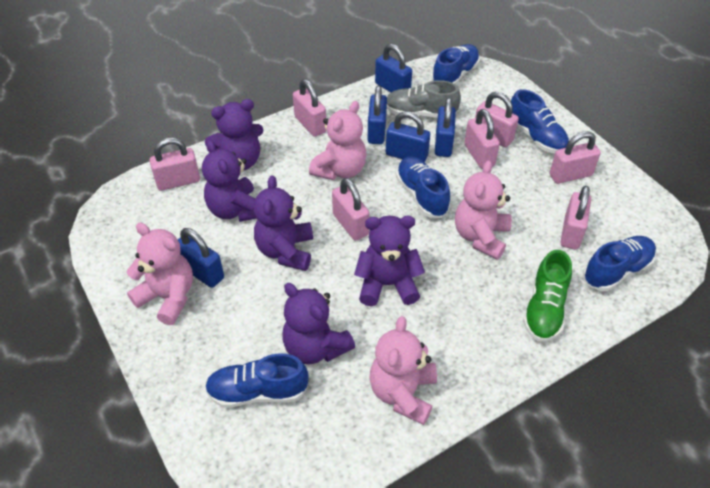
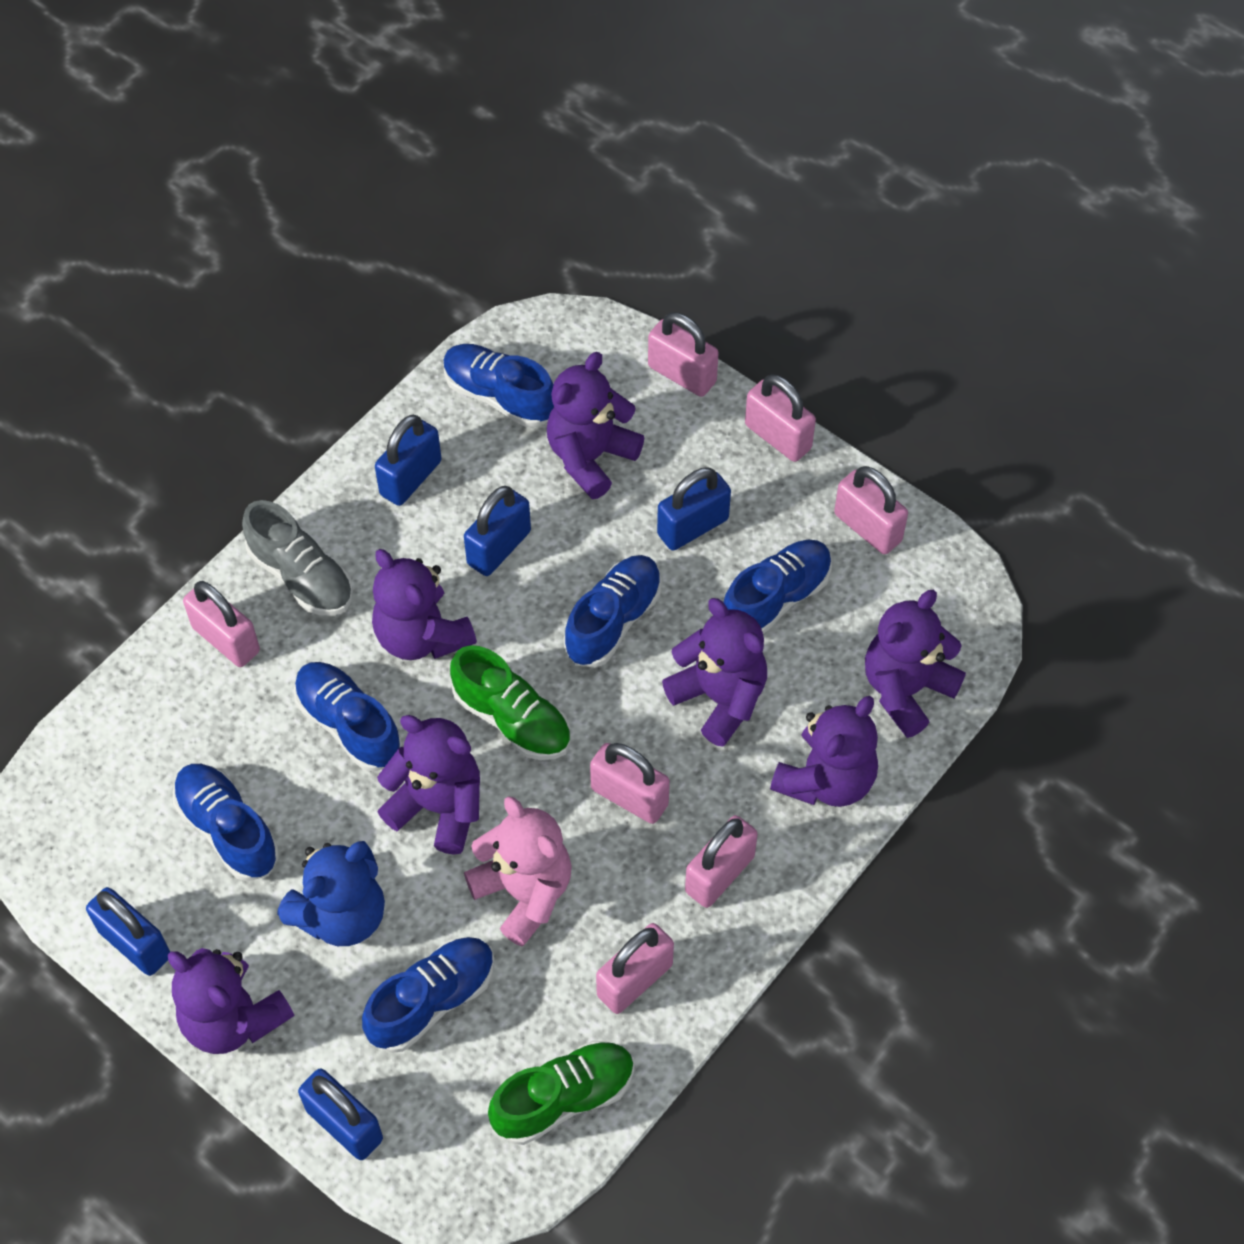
blue shoe: [205,353,309,408] [396,157,450,218] [431,44,480,84] [511,89,569,153] [583,236,656,291] = 5 -> [173,764,279,881] [294,662,402,772] [362,937,495,1053] [443,344,554,427] [564,555,662,667] [723,540,832,634] = 6
blue teddy bear: none = 0 -> [277,841,385,946] = 1
green shoe: [523,250,572,342] = 1 -> [450,645,570,760] [488,1041,634,1145] = 2
pink teddy bear: [126,223,193,325] [309,101,367,180] [369,316,437,425] [455,160,512,260] = 4 -> [464,796,572,947] = 1
purple teddy bear: [202,140,257,222] [205,99,264,170] [254,175,313,271] [282,283,355,364] [354,215,425,306] = 5 -> [168,948,295,1054] [372,549,477,660] [377,715,480,855] [547,352,644,499] [662,598,767,747] [770,696,878,807] [865,590,966,738] = 7

